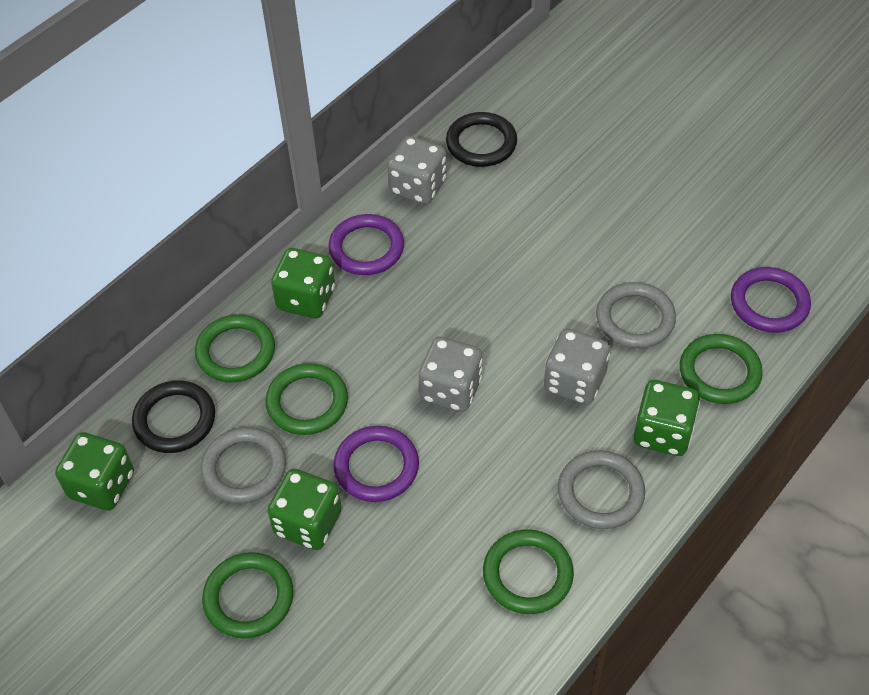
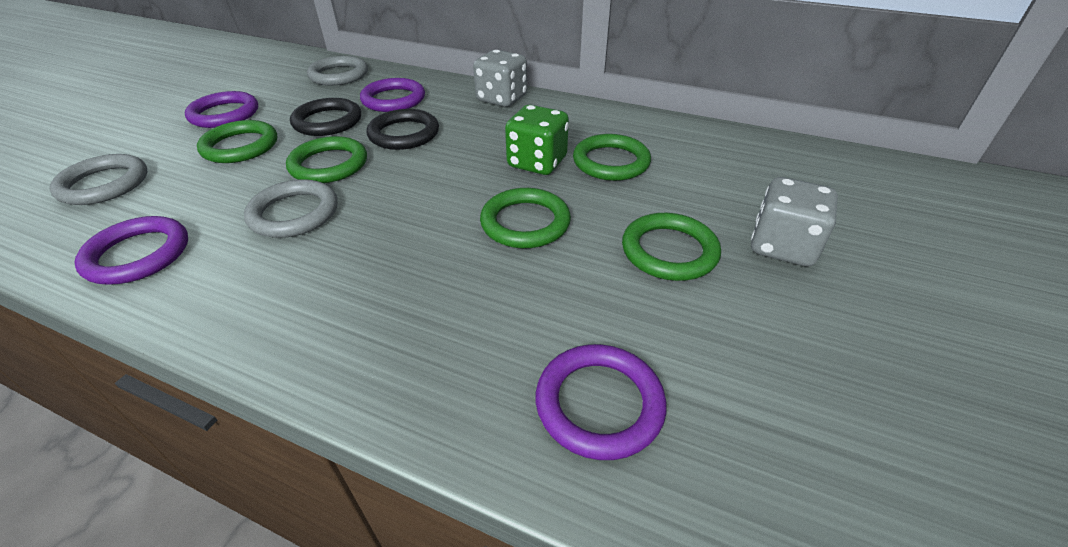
green dice: [55,432,134,511] [268,469,342,550] [271,248,335,318] [633,380,700,456] = 4 -> [505,105,569,175] = 1
grey dice: [387,136,447,205] [418,337,483,412] [544,328,610,405] = 3 -> [473,50,527,107] [751,177,838,266] = 2
purple ring: [328,214,404,275] [333,426,419,502] [731,267,811,333] = 3 -> [74,216,188,285] [185,91,258,128] [360,78,425,112] [536,344,666,460] = 4

